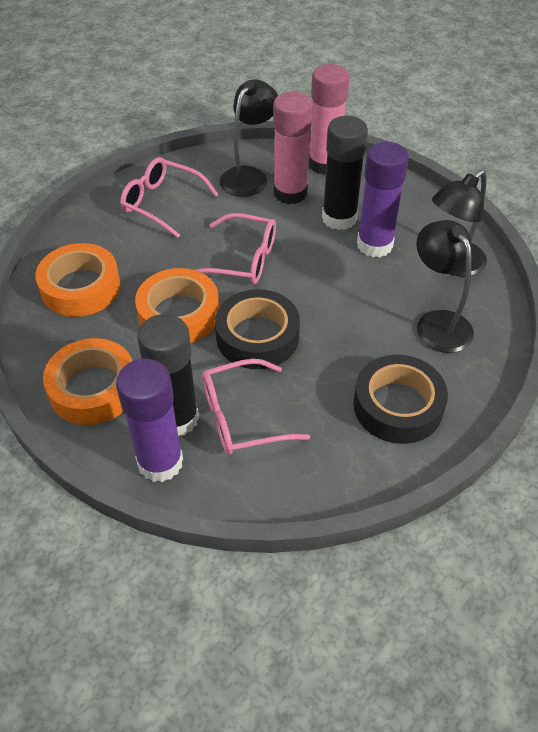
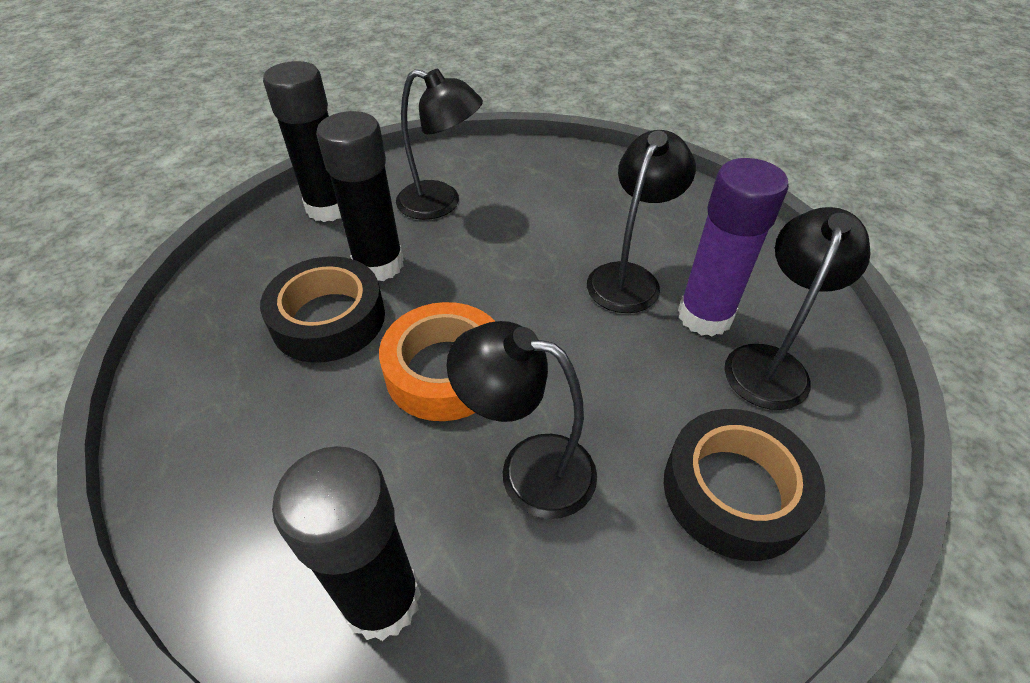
black glue stick: [137,314,199,436] [322,116,368,230] = 2 -> [263,61,341,222] [272,446,421,641] [316,111,404,281] = 3
black lamp: [220,79,278,197] [416,220,474,353] [432,170,487,277] = 3 -> [396,69,483,220] [446,321,597,519] [587,130,696,313] [724,207,871,410] = 4
orange tape: [35,243,121,317] [43,338,132,425] [135,268,219,343] = 3 -> [379,302,495,421] = 1
pink glasses: [120,157,219,238] [196,213,276,284] [202,359,310,455] = 3 -> none = 0
pink glue stick: [273,92,312,204] [308,64,350,175] = 2 -> none = 0
purple glue stick: [116,359,183,482] [357,141,409,257] = 2 -> [678,158,789,337] = 1

